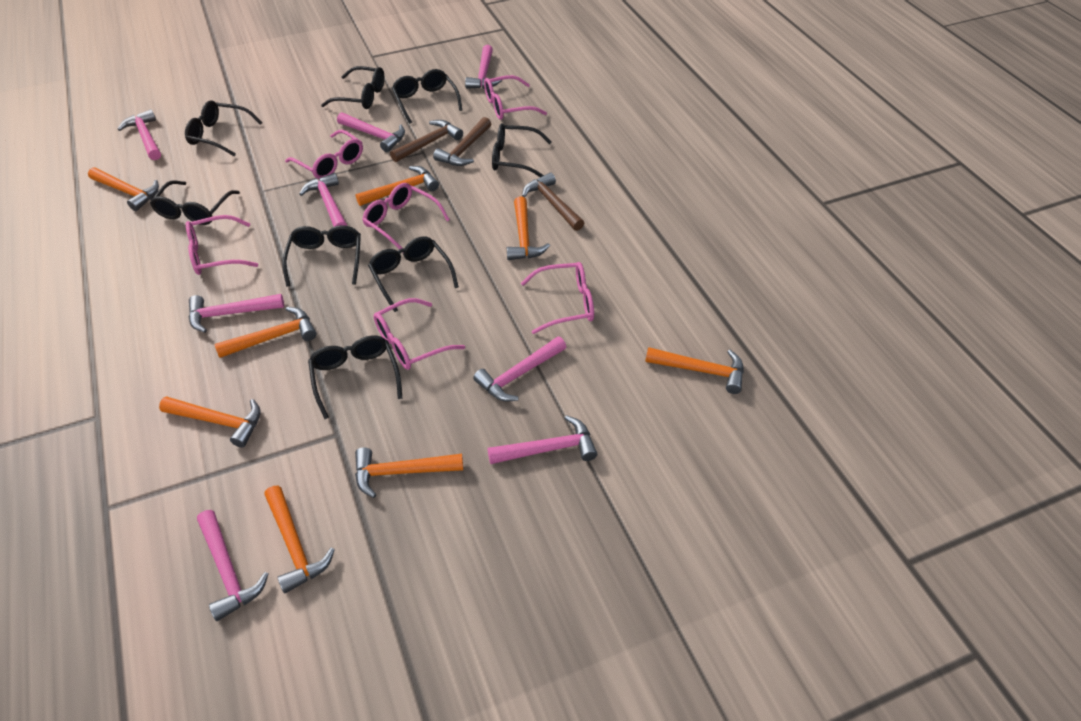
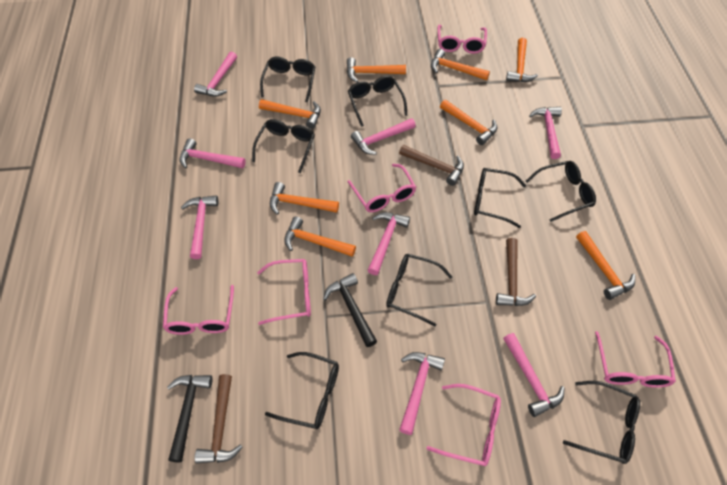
black hammer: none = 0 -> [167,375,212,462] [323,273,377,347] = 2

